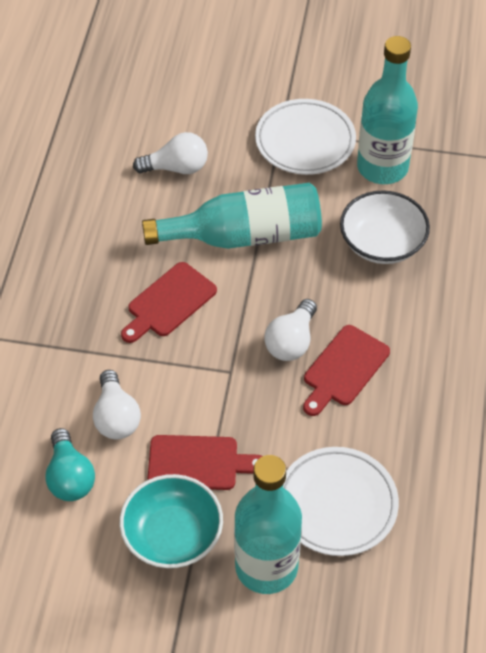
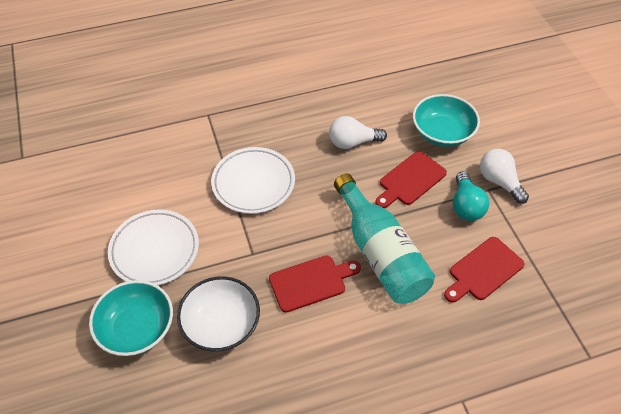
turquoise bottle: [142,183,322,249] [234,455,302,594] [357,36,418,184] = 3 -> [334,174,435,304] = 1
turquoise bowl: [120,474,223,568] = 1 -> [89,280,173,356] [413,94,480,147] = 2
white light bulb: [93,370,141,439] [133,132,208,174] [264,299,317,361] = 3 -> [329,116,387,149] [480,149,529,204] = 2

